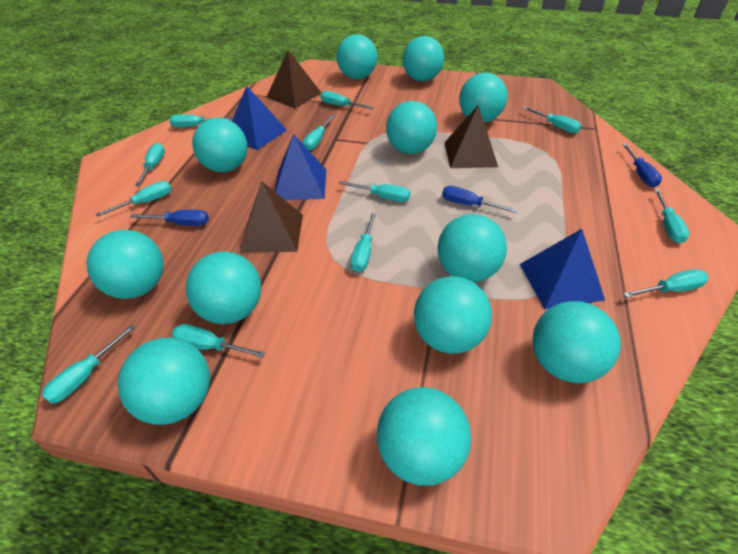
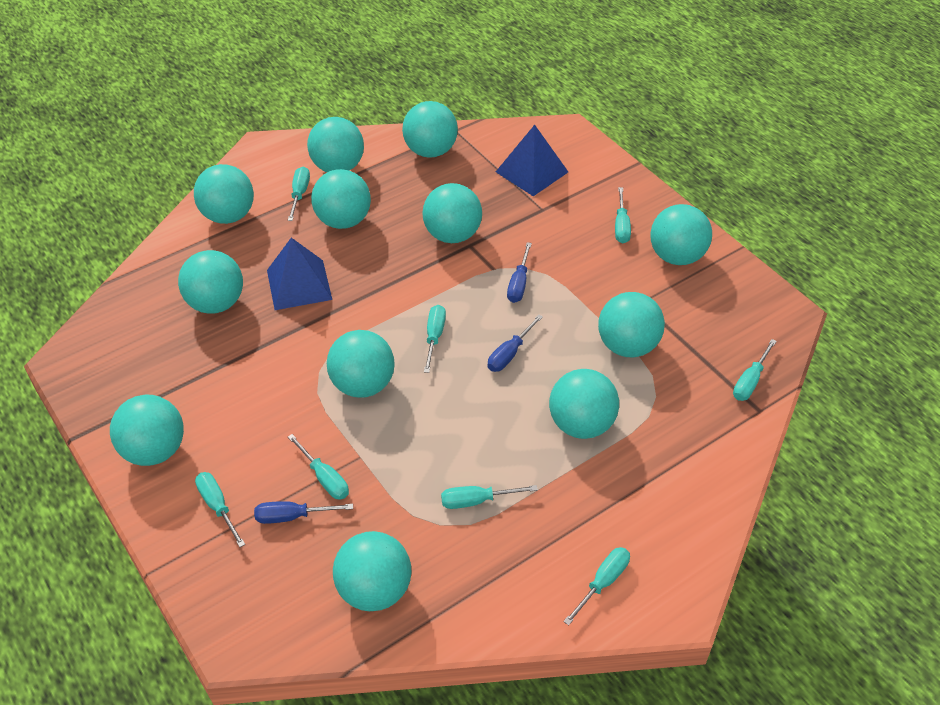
blue pyramid: [232,86,287,150] [275,134,326,200] [520,229,605,310] = 3 -> [267,238,332,310] [496,125,568,196] = 2
brown pyramid: [240,181,303,252] [266,50,321,108] [444,105,498,168] = 3 -> none = 0
turquoise screwdriver: [41,324,136,404] [95,181,172,217] [135,143,165,186] [170,115,233,127] [172,324,265,358] [303,115,335,151] [321,91,374,109] [339,181,410,202] [351,213,376,272] [523,107,581,133] [623,269,708,298] [654,189,689,243] = 12 -> [195,472,245,547] [288,167,310,221] [288,434,349,500] [424,305,446,373] [441,485,538,509] [563,547,630,625] [615,187,631,243] [733,339,777,401] = 8

